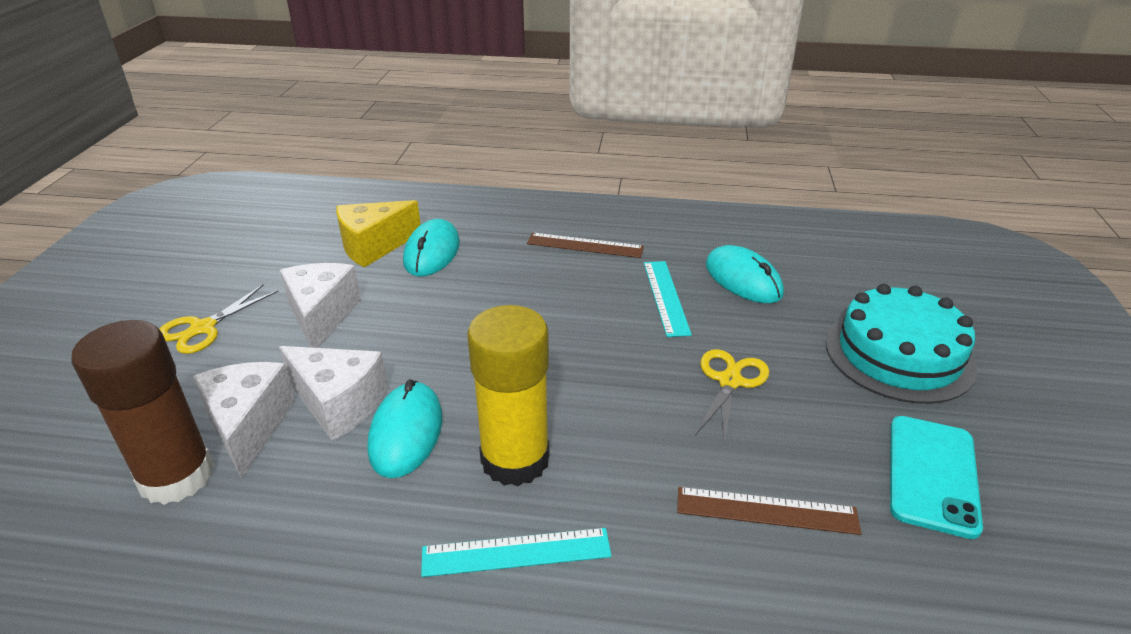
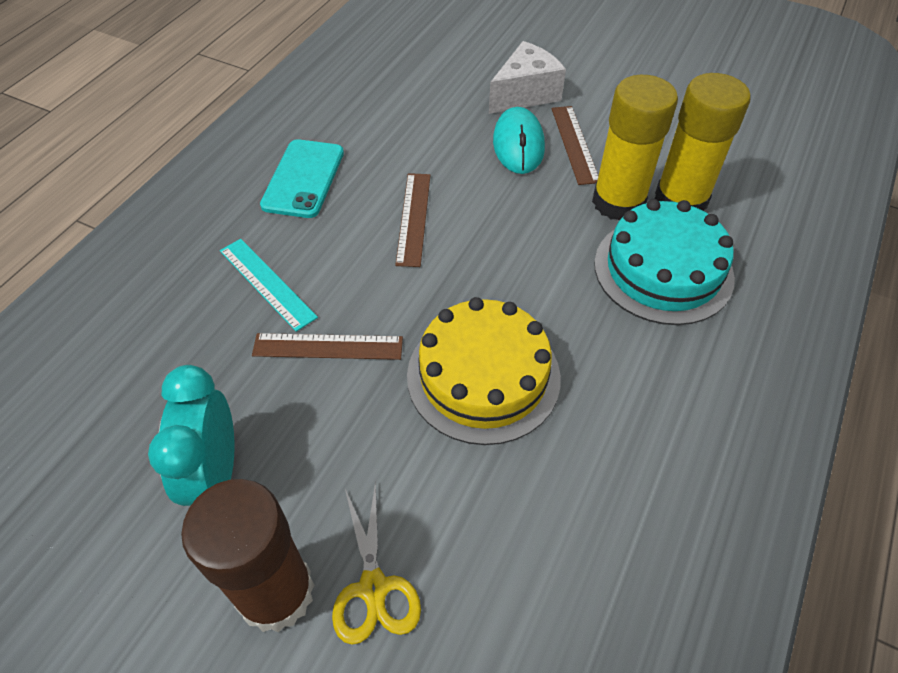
brown ruler: [527,233,644,258] [677,487,862,535] = 2 -> [252,333,403,360] [395,173,431,267] [552,106,598,185] = 3
turquoise clock: none = 0 -> [148,365,234,506] = 1
turquoise mouse: [368,379,442,478] [403,219,460,276] [706,245,784,303] = 3 -> [493,107,545,174] = 1
turquoise ruler: [421,528,612,577] [644,261,692,337] = 2 -> [220,239,318,332] = 1
white cheese: [193,362,296,479] [279,346,388,441] [280,263,361,348] = 3 -> [489,41,566,114] = 1
yellow cake: none = 0 -> [407,297,561,445] = 1
yellow cheese: [336,200,421,267] = 1 -> none = 0
yellow glue stick: [467,305,550,486] = 1 -> [592,75,678,220] [655,73,751,211] = 2
yellow scissors: [159,284,278,354] [695,349,769,444] = 2 -> [332,481,421,645] = 1

